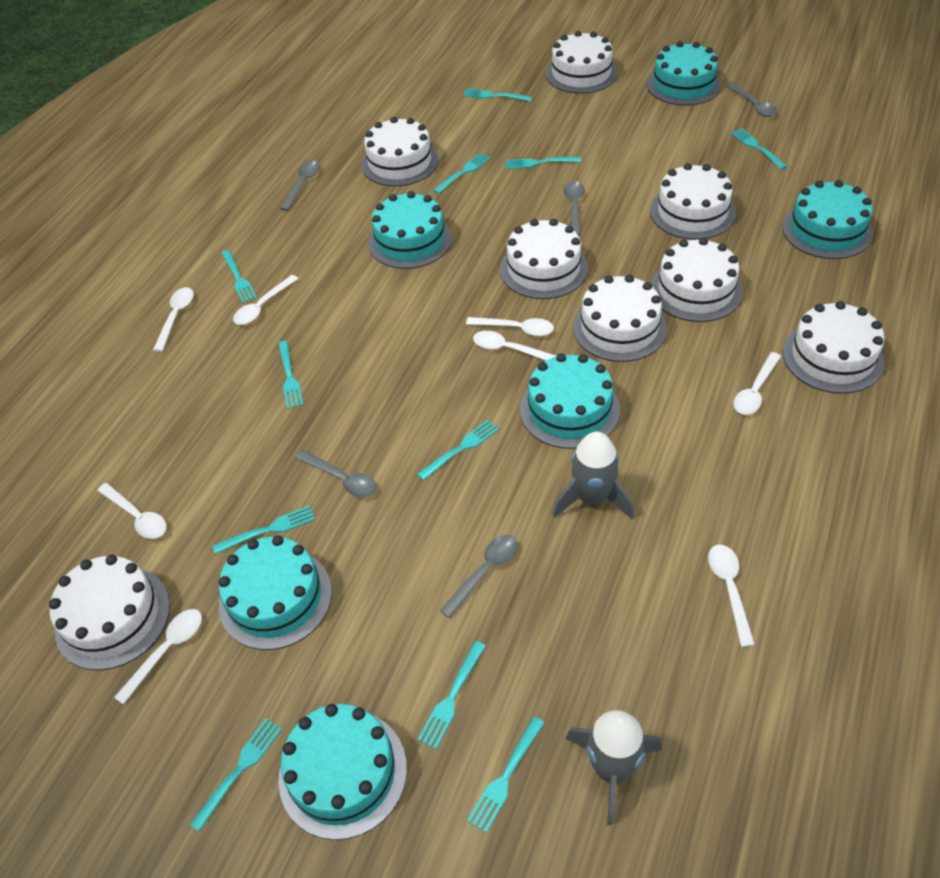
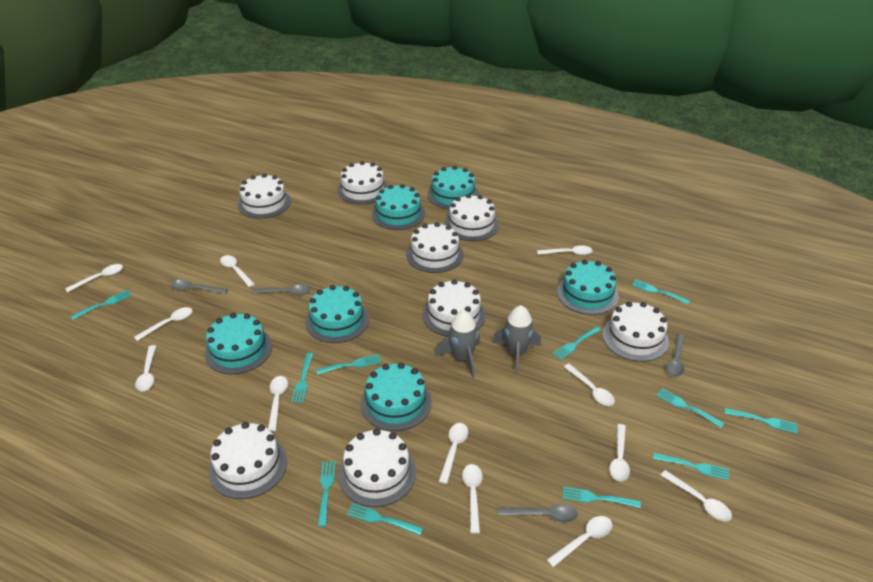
grey spoon: [280,161,320,211] [294,450,376,497] [440,535,518,618] [564,181,585,236] [725,83,778,117] = 5 -> [170,280,228,294] [252,285,310,296] [498,504,578,523] [666,334,684,377] = 4
white spoon: [97,483,167,539] [114,609,202,705] [153,287,194,352] [233,275,298,325] [466,317,554,336] [473,331,557,360] [708,544,755,647] [733,352,781,415] = 8 -> [65,264,123,292] [134,307,193,341] [135,345,156,391] [220,255,255,287] [268,376,288,432] [439,423,468,484] [462,464,483,534] [537,245,592,255] [547,516,612,567] [564,364,615,406] [609,424,630,481] [661,470,732,521] = 12

